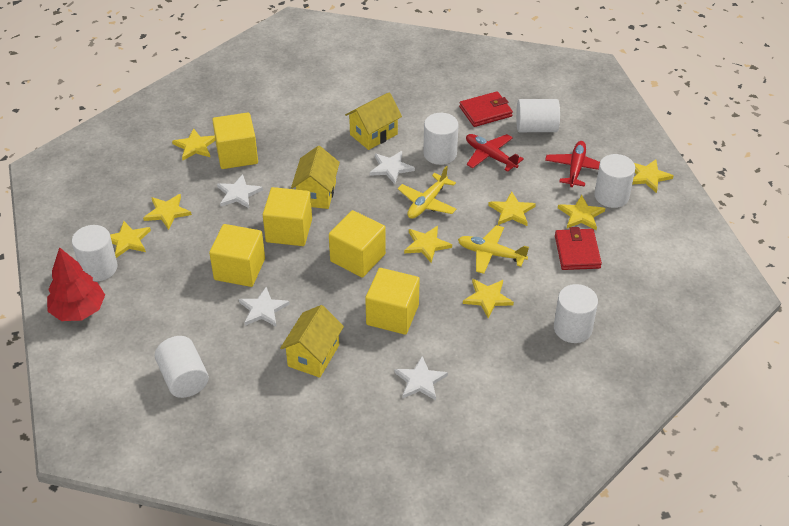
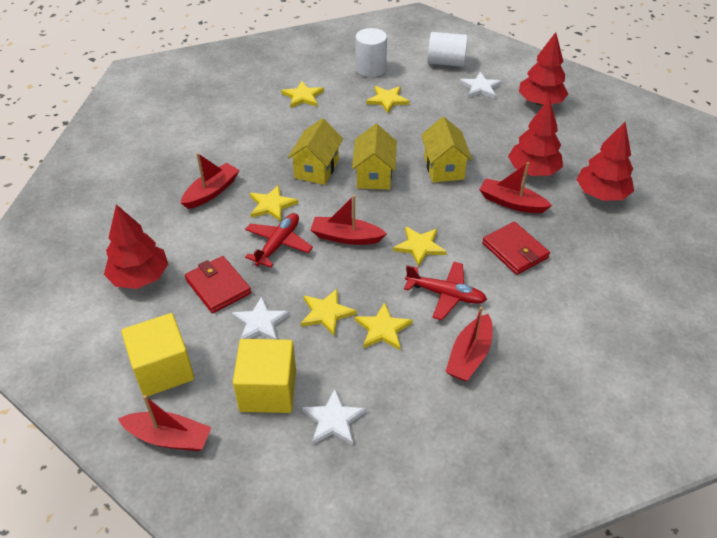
red boat: none = 0 -> [118,395,212,451] [181,153,239,209] [310,195,387,245] [445,307,493,381] [479,162,552,213] = 5
red tree: [47,247,105,321] = 1 -> [104,204,168,289] [508,98,563,176] [519,32,568,106] [576,122,634,201] = 4
white cylinder: [72,225,118,282] [155,336,209,398] [423,113,459,165] [516,99,560,132] [554,284,598,343] [594,154,635,208] = 6 -> [355,28,387,77] [427,32,468,67] = 2
white star: [217,174,263,208] [239,287,290,326] [370,151,415,184] [394,356,448,400] = 4 -> [232,296,290,339] [302,389,366,445] [459,72,502,98] = 3
yellow cube: [209,224,265,287] [212,112,258,169] [263,187,312,246] [329,210,386,278] [365,268,420,335] = 5 -> [121,313,194,397] [233,339,296,413] = 2
yellow plane: [398,166,457,219] [458,225,529,274] = 2 -> none = 0
yellow star: [110,221,151,258] [143,194,192,230] [172,128,215,161] [404,226,452,263] [463,279,514,318] [488,192,536,226] [558,195,605,230] [632,159,674,193] = 8 -> [250,185,298,222] [281,81,324,108] [300,289,357,336] [355,302,413,350] [366,86,410,113] [393,226,447,267] = 6

